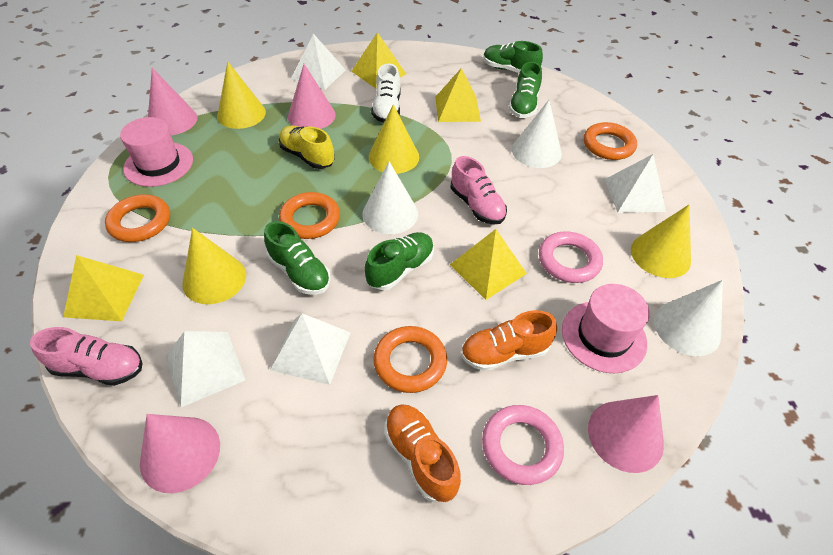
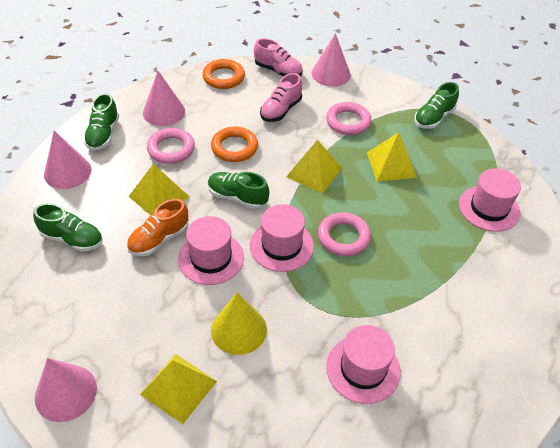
orange ring: [105,195,170,242] [279,192,340,239] [373,326,447,393] [584,122,637,160] = 4 -> [202,59,245,89] [211,126,258,162] = 2
orange shoe: [384,404,461,502] [461,310,557,371] = 2 -> [127,199,189,256] = 1
pink hat: [120,117,193,187] [562,284,650,373] = 2 -> [178,216,244,285] [250,204,314,272] [326,325,401,404] [459,168,521,232] = 4
pink ring: [482,405,564,485] [539,231,603,283] = 2 -> [147,128,195,164] [318,212,371,256] [326,102,371,135] = 3
white cone: [363,161,418,234] [512,100,562,168] [654,280,723,356] = 3 -> none = 0
white pyramid: [166,331,245,407] [270,313,351,385] [291,34,346,90] [605,154,666,213] = 4 -> none = 0
white shoe: [371,64,401,123] = 1 -> none = 0
yellow cone: [182,228,246,304] [217,61,266,129] [369,104,419,174] [631,204,691,278] = 4 -> [211,292,267,355] = 1
yellow shoe: [279,125,335,169] = 1 -> none = 0

